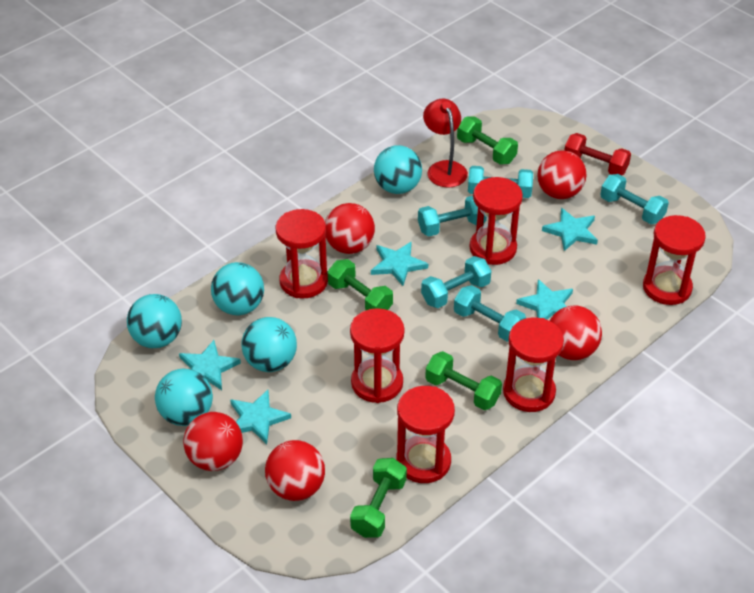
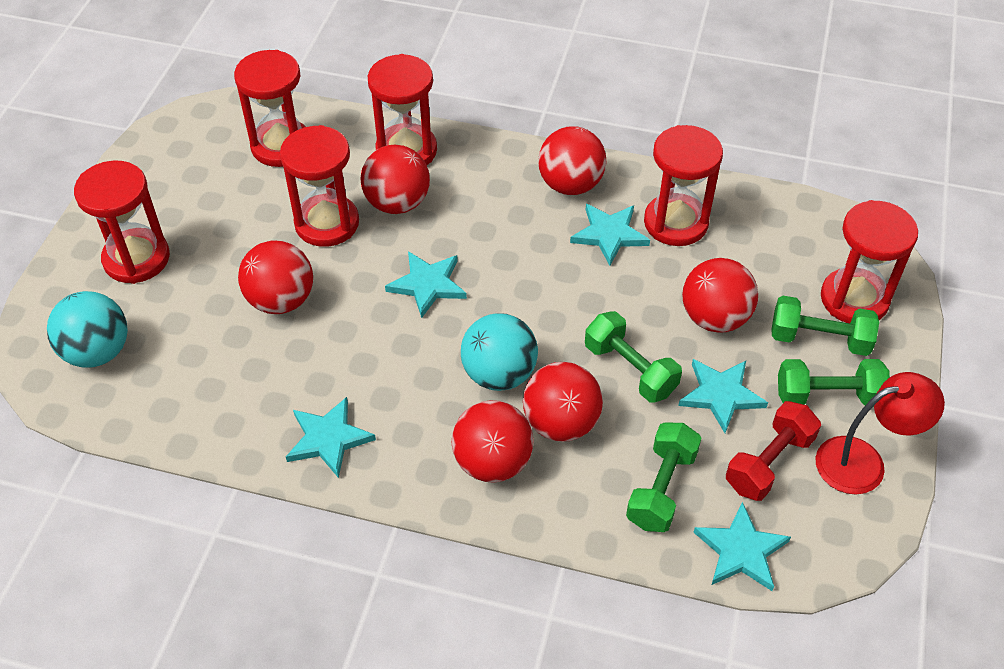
red ball: [183,412,243,471] [265,440,325,501] [325,203,375,254] [537,150,587,199] [550,305,602,360] = 5 -> [238,240,313,314] [360,144,430,214] [452,400,534,483] [523,362,603,442] [538,126,606,195] [682,258,758,333] = 6
turquoise ball: [127,294,182,348] [155,368,213,426] [211,262,264,316] [241,317,297,372] [374,145,422,194] = 5 -> [47,291,128,368] [461,313,538,391] = 2
turquoise dumbbell: [418,196,487,236] [421,256,491,308] [454,285,526,342] [468,166,533,198] [600,174,669,224] = 5 -> none = 0

